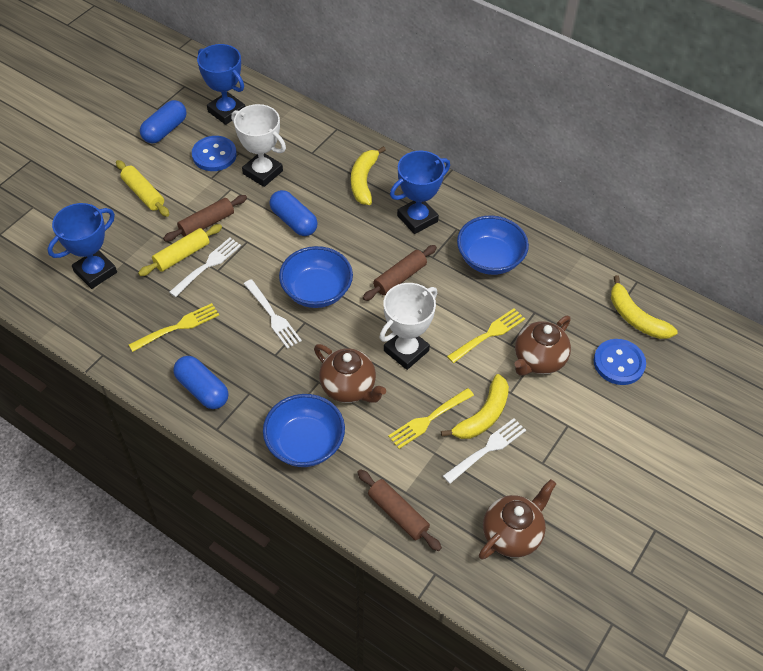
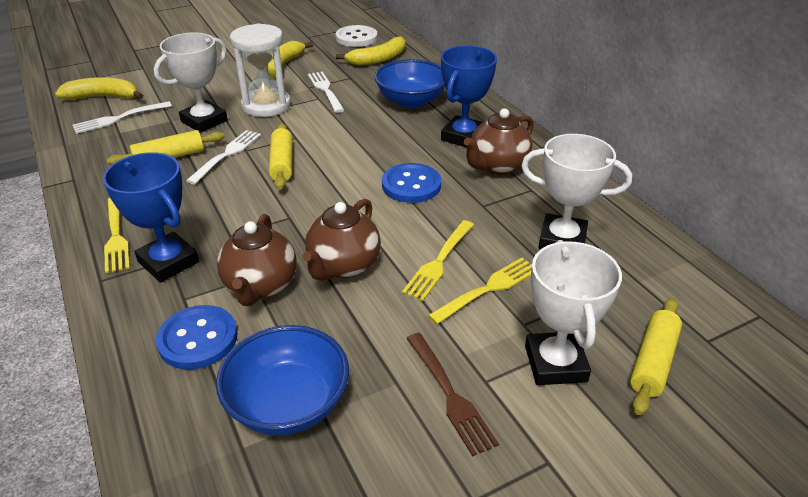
blue bowl: [263,394,345,467] [279,246,353,308] [457,216,529,275] = 3 -> [216,325,349,435] [374,59,445,108] = 2
blue capsule: [140,100,186,143] [173,356,228,409] [269,190,318,236] = 3 -> none = 0
blue trophy: [48,203,117,289] [197,44,245,125] [390,151,450,234] = 3 -> [103,152,199,283] [441,46,497,147] = 2
brown fork: none = 0 -> [406,333,499,456] = 1
brown rolling pin: [163,195,247,241] [357,469,442,551] [363,245,437,301] = 3 -> none = 0
white button: none = 0 -> [336,25,378,47] = 1
white hourglass: none = 0 -> [230,23,291,117] = 1
white trophy: [231,104,286,187] [379,283,437,370] = 2 -> [154,33,228,133] [521,134,632,249] [525,240,622,385] = 3
yellow rolling pin: [116,160,169,217] [138,224,222,276] = 2 -> [107,130,225,165] [269,123,292,190] [630,298,682,415] = 3

